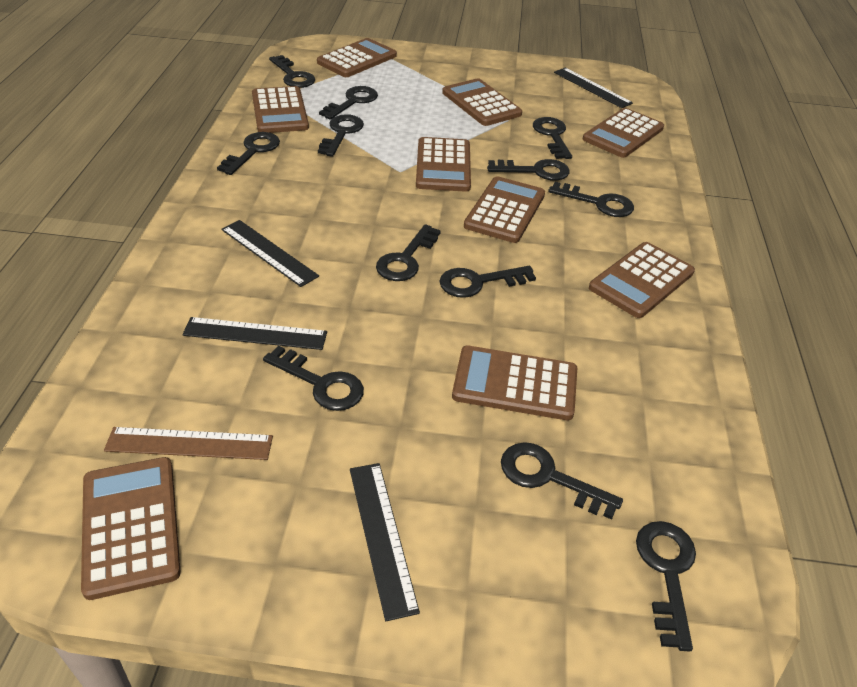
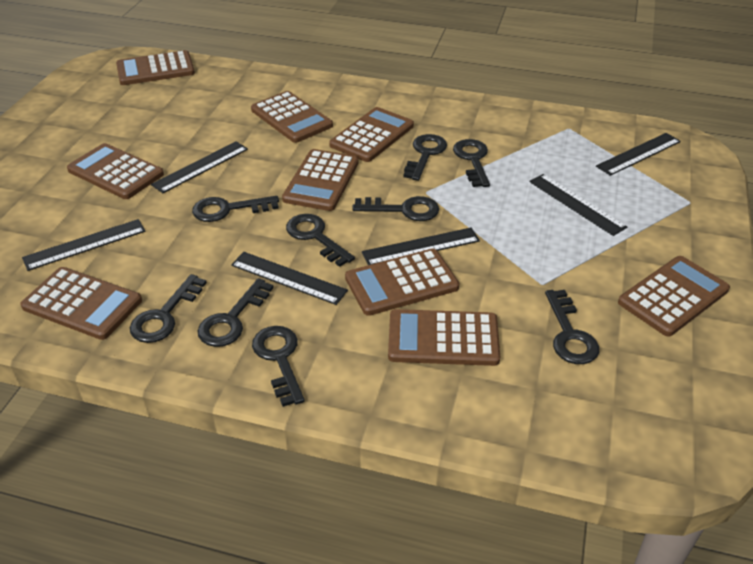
black key: [217,132,280,175] [263,346,364,411] [269,55,315,88] [318,114,364,157] [319,86,378,120] [376,224,441,281] [439,266,536,298] [487,159,569,181] [501,442,623,520] [533,117,572,159] [548,182,634,217] [636,521,696,652] = 12 -> [130,274,207,343] [192,196,279,222] [198,278,274,347] [252,326,305,407] [286,214,355,267] [352,196,439,221] [403,134,447,181] [453,139,490,187] [545,290,599,364] = 9
black ruler: [182,317,327,350] [221,220,319,287] [350,463,420,621] [554,68,633,108] = 4 -> [22,219,146,271] [151,141,248,193] [231,252,348,305] [362,228,480,265] [529,174,627,236] [596,133,681,176] = 6
brown ruler: [104,427,273,460] = 1 -> none = 0

